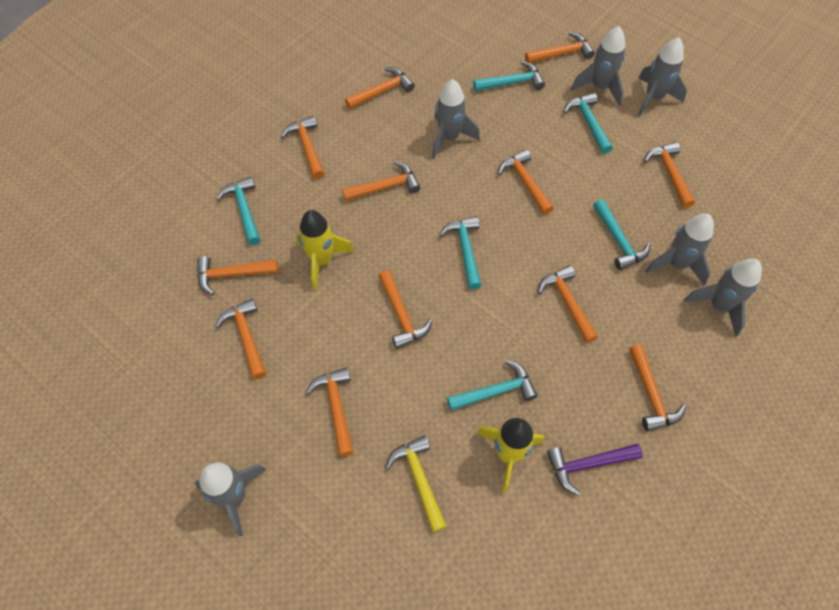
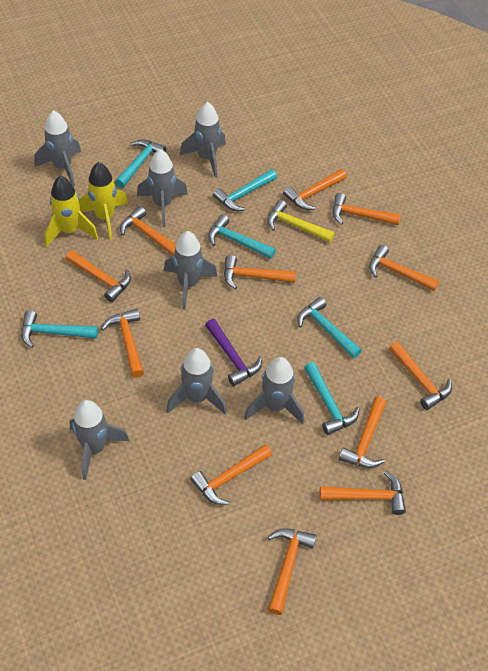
grey rocket: [195,463,266,536] [432,79,480,159] [571,26,625,106] [638,37,687,117] [645,213,714,286] [684,259,762,337] = 6 -> [34,110,81,186] [69,400,129,480] [137,149,188,227] [164,231,218,309] [166,348,227,414] [180,102,226,178] [244,357,304,424] = 7

